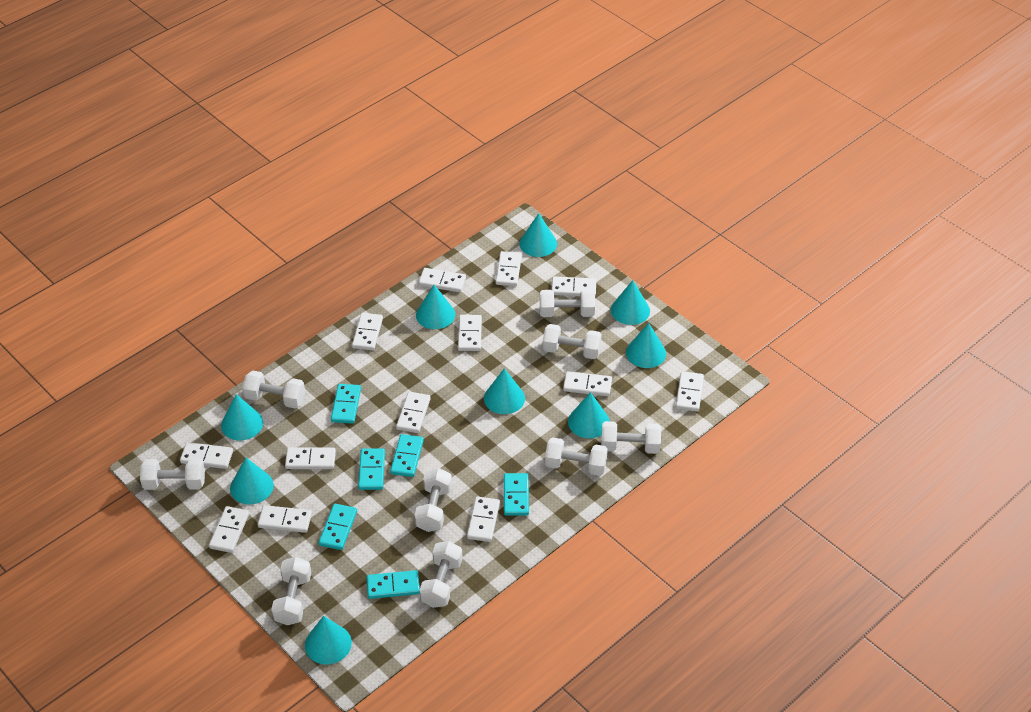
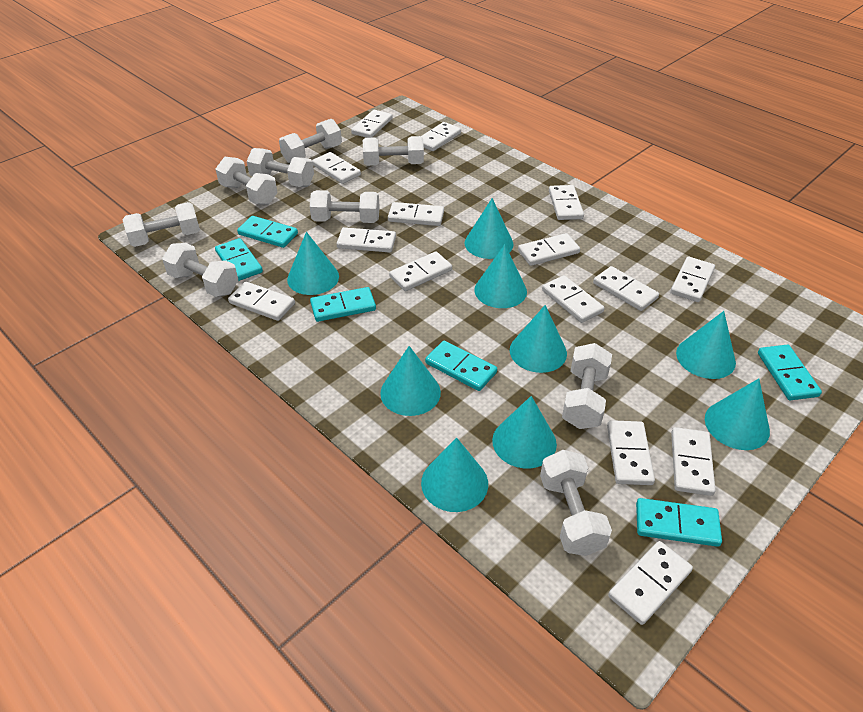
white domino: [180,442,233,469] [209,506,249,553] [258,505,312,533] [285,447,336,469] [352,313,383,350] [396,392,431,433] [418,268,466,292] [458,315,482,351] [467,496,500,542] [495,251,522,286] [552,277,596,296] [563,371,612,396] [676,371,704,412] = 13 -> [228,281,295,321] [312,152,361,184] [337,227,396,253] [351,110,393,138] [388,202,444,226] [389,251,452,291] [421,122,461,151] [518,233,580,266] [542,275,604,323] [549,185,584,220] [593,266,659,311] [607,420,655,485] [608,541,693,625] [670,257,715,302] [671,427,716,496] = 15

